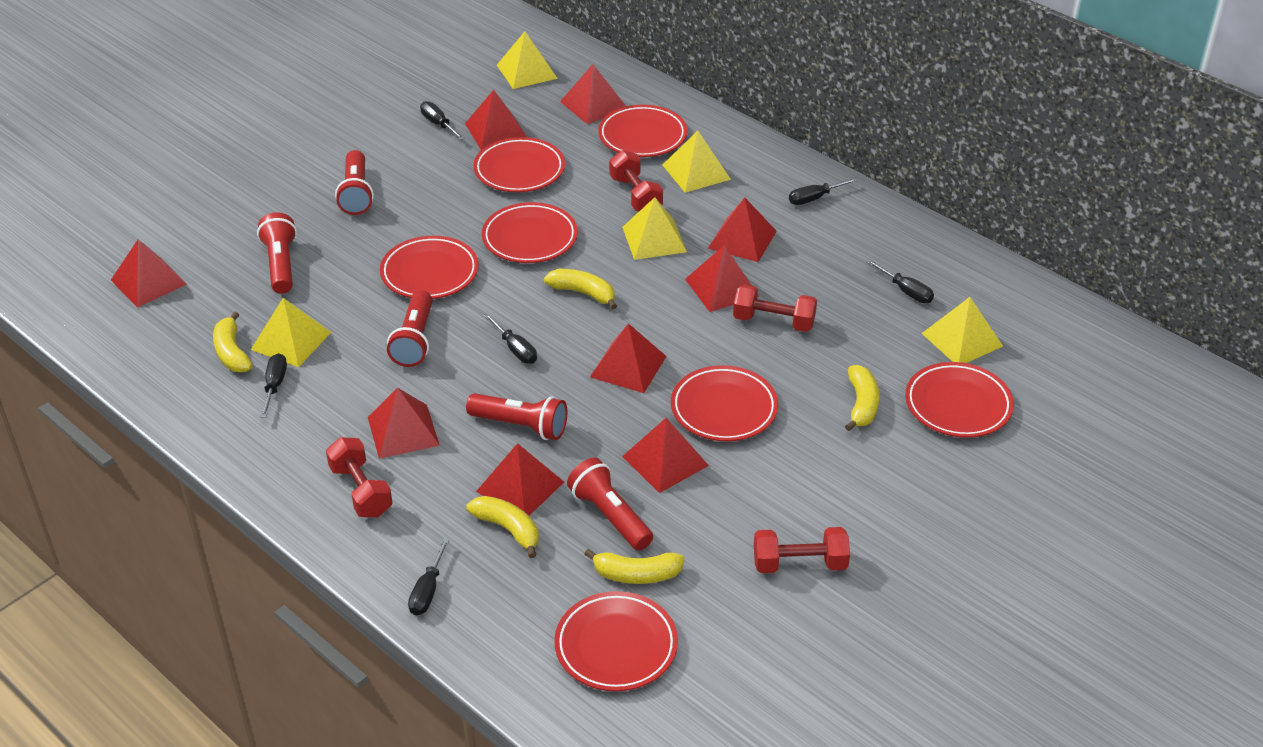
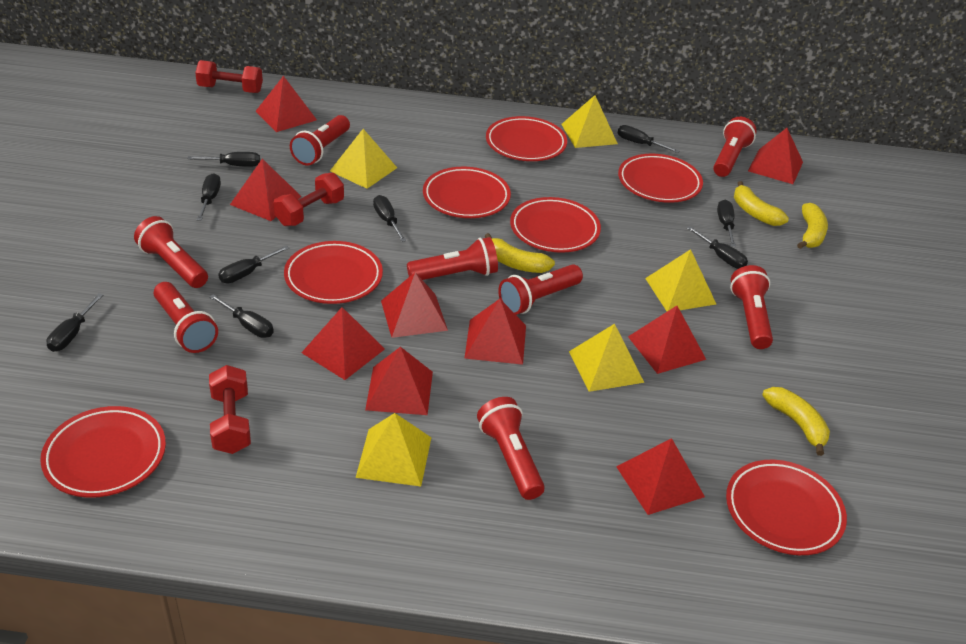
black screwdriver: [261,353,287,417] [408,538,450,615] [420,101,465,140] [484,313,537,364] [789,178,858,205] [867,260,934,303] = 6 -> [47,293,103,352] [187,152,260,167] [197,173,221,221] [209,294,274,338] [218,245,289,283] [373,195,407,242] [618,125,679,153] [687,226,748,269] [717,199,736,247] = 9
red dumbbell: [326,437,393,517] [609,150,663,212] [733,284,817,332] [754,527,850,573] = 4 -> [195,60,263,93] [209,365,251,454] [273,173,344,226] = 3
red flashlight: [257,212,297,294] [335,150,374,215] [387,290,433,367] [466,393,567,440] [567,458,653,550] = 5 -> [134,216,208,288] [154,282,218,353] [290,115,350,166] [407,237,498,280] [477,397,545,500] [498,264,583,315] [713,117,757,177] [730,265,773,349] = 8
yellow banana: [213,311,252,372] [466,496,539,558] [544,269,617,309] [584,549,684,584] [845,365,879,431] = 5 -> [485,233,555,273] [734,181,789,226] [762,387,830,456] [797,203,828,249] = 4

